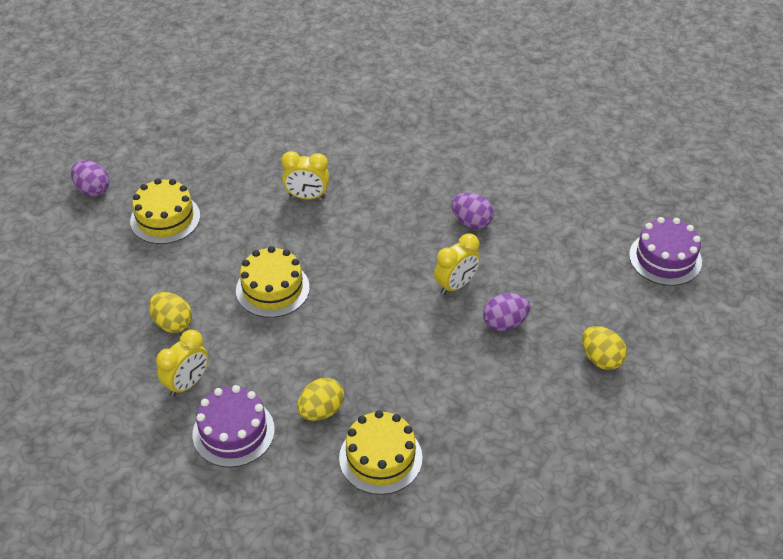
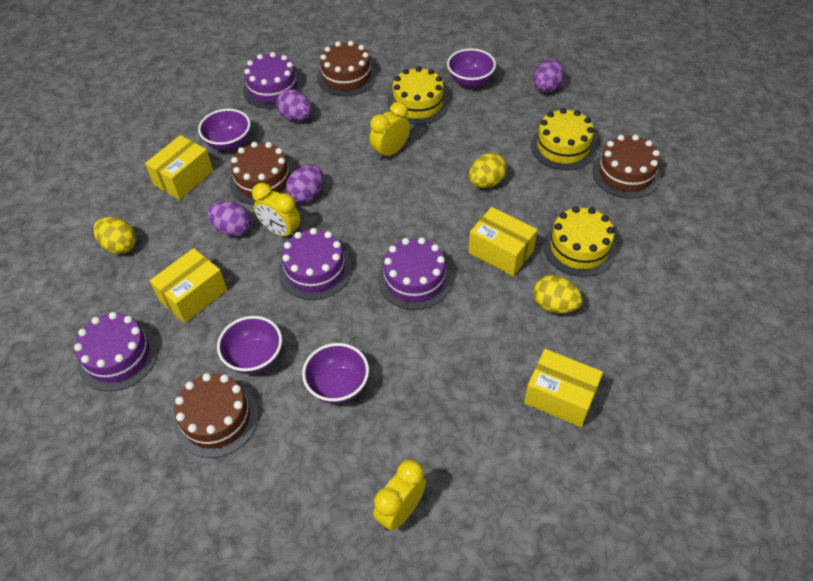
brown cake: none = 0 -> [175,373,259,458] [229,142,294,205] [317,41,376,96] [592,135,661,199] = 4
purple bowl: none = 0 -> [198,109,251,151] [217,316,282,374] [302,343,369,404] [447,48,496,88] = 4
purple cake: [192,385,275,467] [629,217,702,286] = 2 -> [74,312,158,391] [243,52,303,109] [279,228,352,300] [378,237,452,310] = 4
purple egg: [71,160,110,197] [451,193,494,229] [483,293,530,331] = 3 -> [208,201,251,237] [276,89,312,121] [286,165,323,203] [533,60,565,92] = 4
yellow box: none = 0 -> [145,135,213,200] [150,248,227,323] [468,207,537,276] [524,349,603,427] = 4

